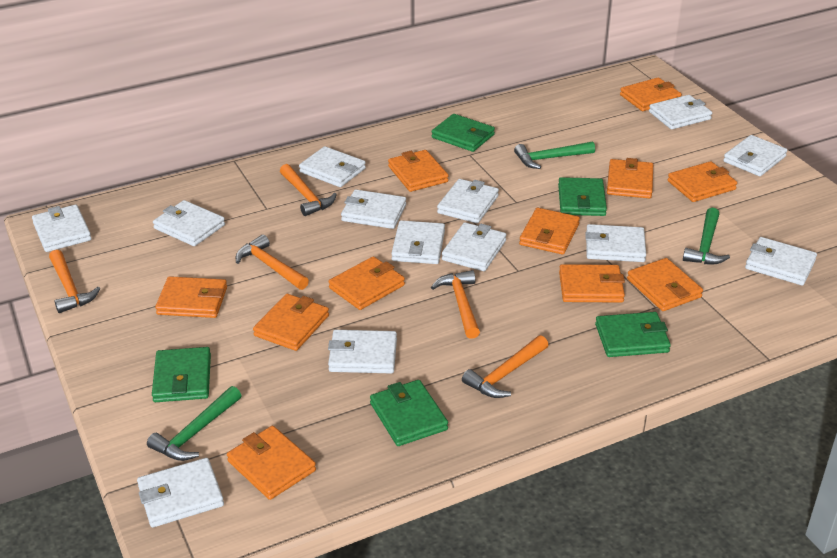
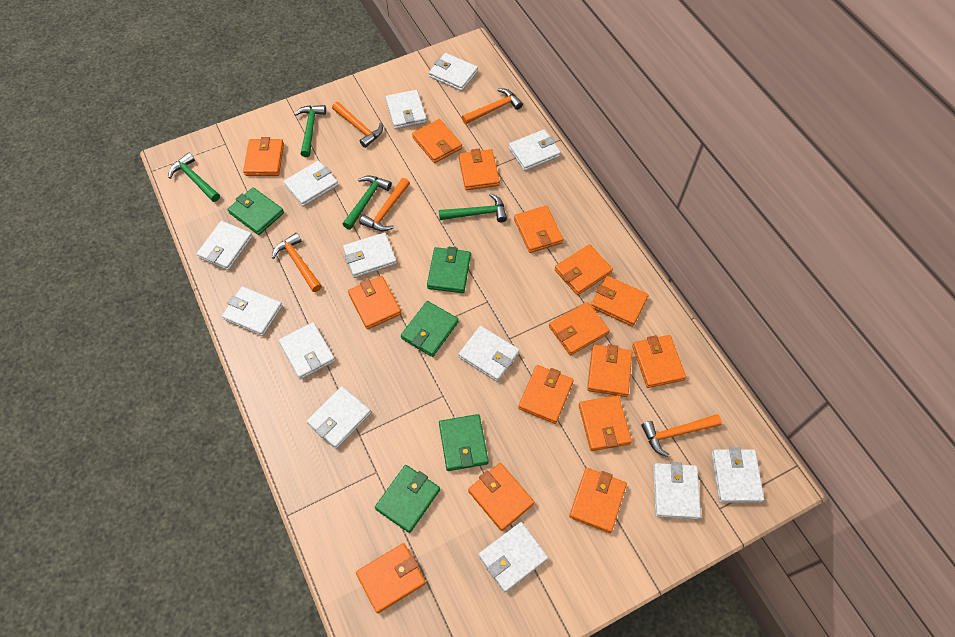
green hammer: [147,386,242,461] [514,141,595,169] [683,208,730,264] = 3 -> [169,153,220,202] [294,105,326,157] [343,175,392,230] [439,193,507,222] = 4
orange wallet: [155,276,227,318] [227,426,316,500] [253,294,329,351] [329,256,405,310] [388,150,449,192] [519,208,580,255] [559,264,625,303] [607,158,653,198] [620,78,682,111] [627,258,703,311] [668,161,737,202] = 11 -> [243,137,284,176] [348,276,401,329] [356,543,426,614] [412,119,462,163] [459,149,500,190] [468,463,534,531] [514,206,563,253] [518,365,574,424] [549,302,610,355] [555,244,613,295] [569,468,627,533] [579,395,632,451] [587,344,632,397] [591,276,649,326] [632,335,686,388] = 15

